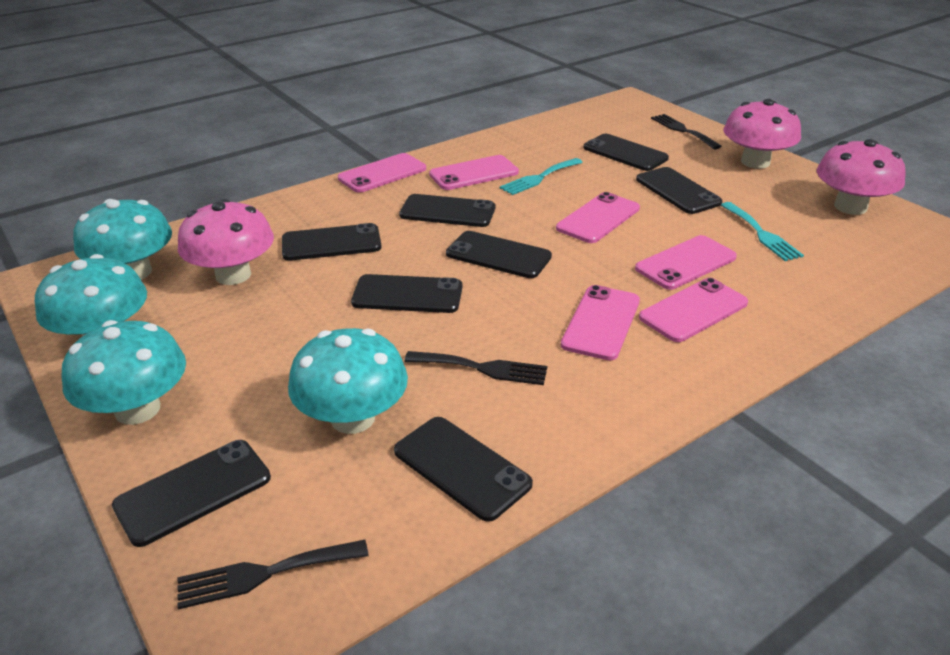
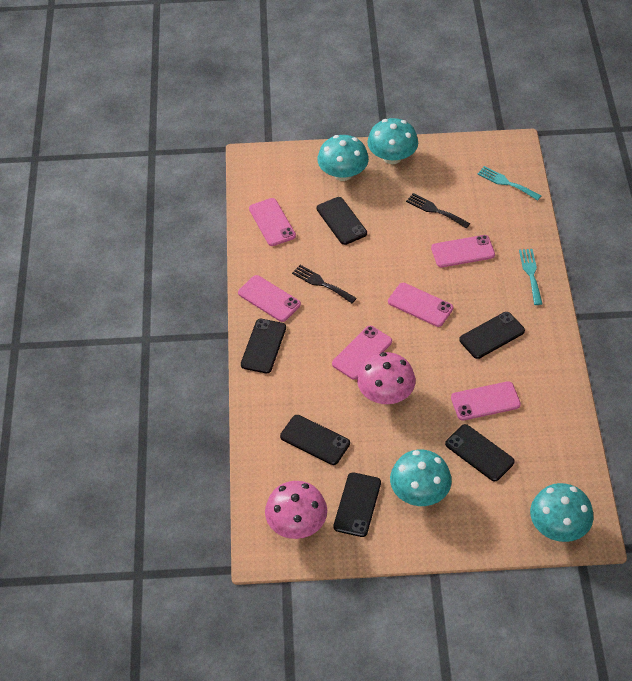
black fork: [177,540,369,609] [404,351,547,385] [651,114,722,149] = 3 -> [292,265,357,303] [406,193,470,228] = 2
black phone: [112,440,271,547] [282,223,382,261] [351,274,462,313] [394,417,533,522] [399,194,495,227] [446,231,552,278] [583,134,669,171] [636,167,722,214] = 8 -> [241,319,286,373] [280,415,350,465] [317,197,367,245] [333,472,381,537] [445,424,515,481] [459,312,525,359] = 6
pink mushroom: [178,199,274,285] [724,99,801,169] [817,139,906,215] = 3 -> [265,481,327,539] [357,352,415,404] = 2

